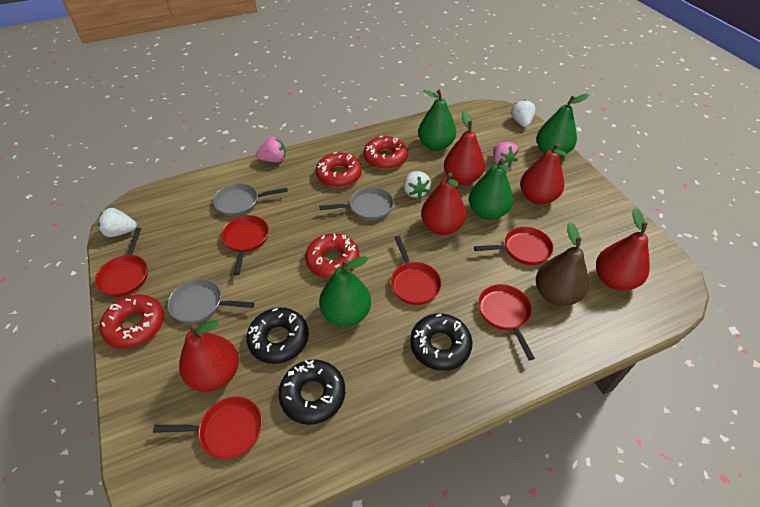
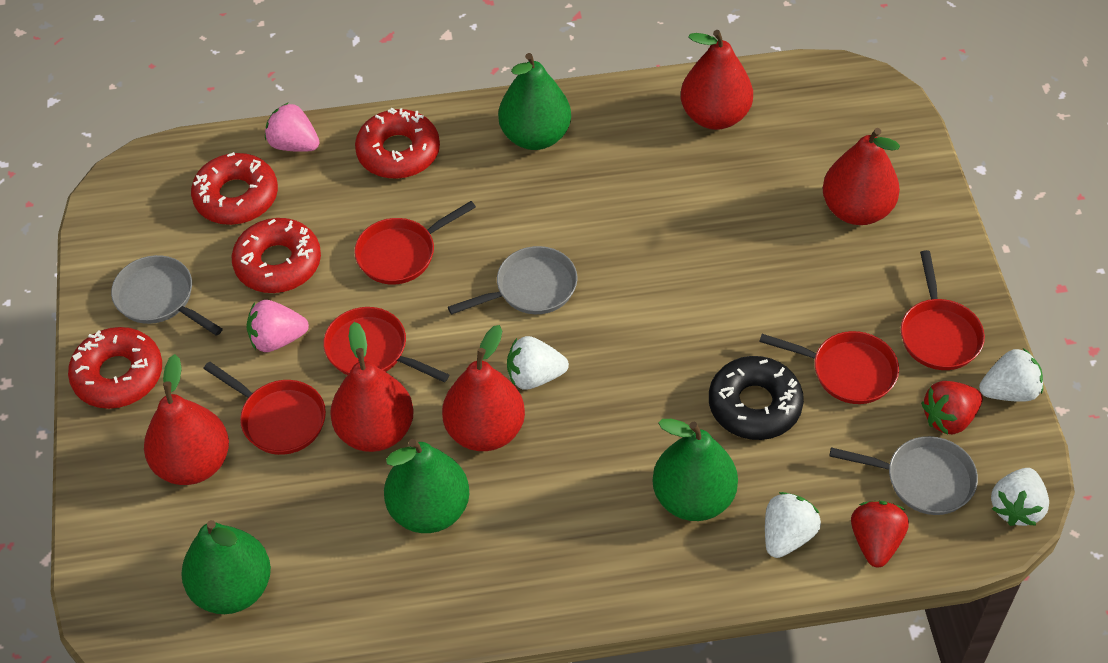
black donut: [246,308,309,364] [278,360,345,425] [410,313,473,371] = 3 -> [709,356,804,440] = 1
brown pear: [536,222,589,306] = 1 -> none = 0
red pan: [95,228,148,297] [153,396,262,459] [221,215,269,275] [391,236,441,305] [474,227,553,265] [478,284,535,360] = 6 -> [203,361,326,455] [323,307,449,382] [354,201,476,284] [759,331,899,404] [901,250,985,370] = 5
red strawberry: none = 0 -> [851,501,909,567] [921,381,983,435] = 2
white strawberry: [98,208,137,237] [404,171,431,198] [511,99,535,127] = 3 -> [507,336,569,390] [765,492,821,558] [979,348,1043,402] [991,468,1049,526] = 4

